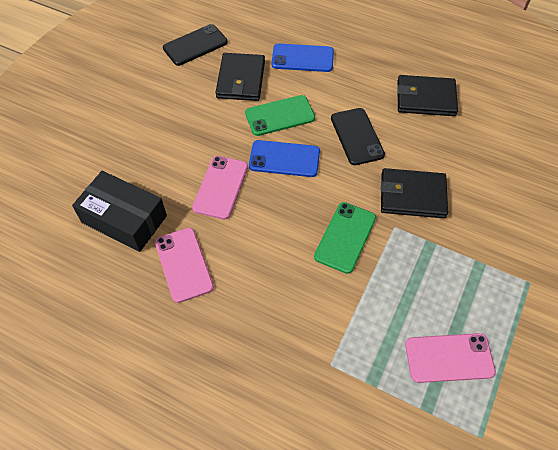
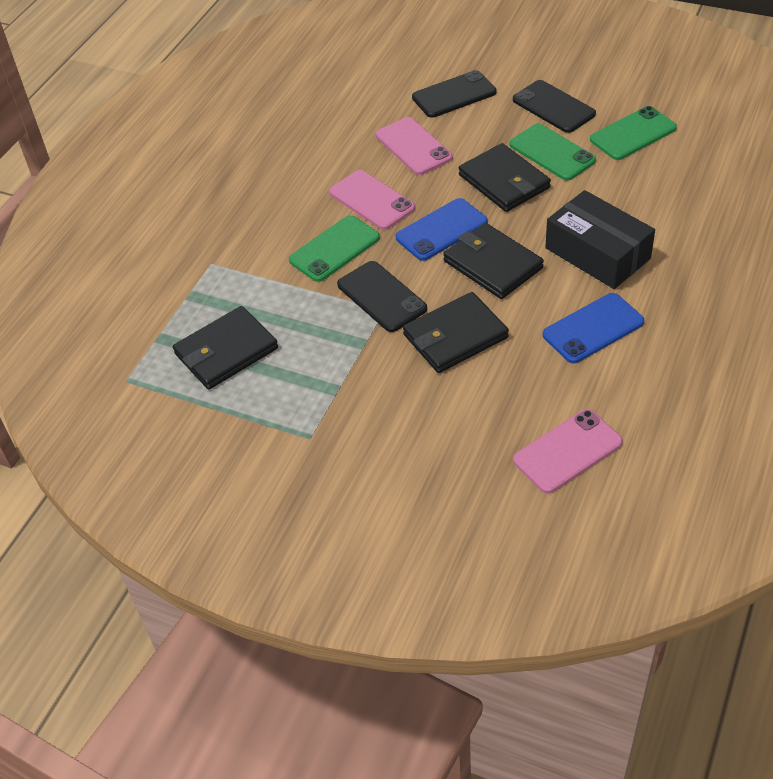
black phone: [163,24,228,66] [331,108,385,165] = 2 -> [337,261,427,332] [412,70,496,118] [513,80,596,133] = 3
black wallet: [215,53,265,101] [381,168,448,218] [397,75,458,116] = 3 -> [173,306,278,390] [403,292,509,373] [443,223,544,299] [459,143,551,212] = 4
green phone: [245,95,315,136] [314,202,376,274] = 2 -> [289,216,380,282] [510,124,596,181] [590,106,677,160] = 3

